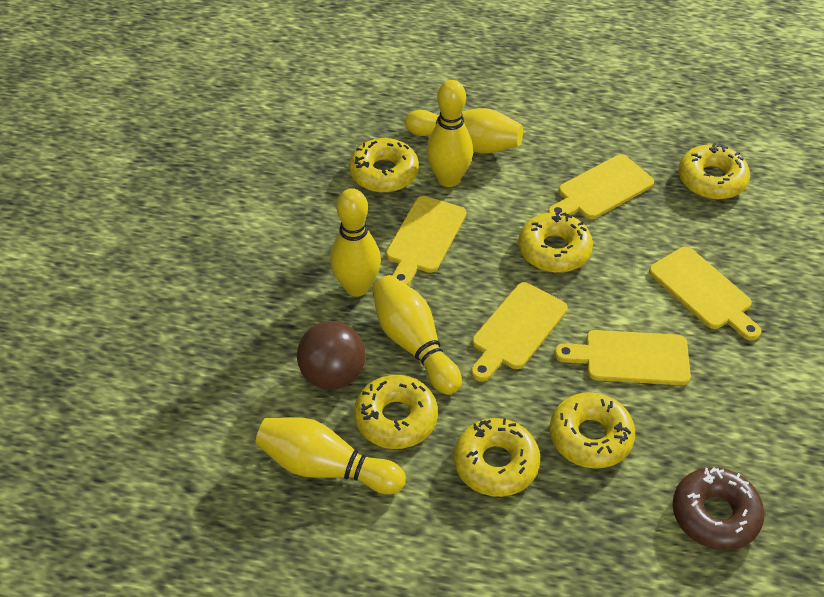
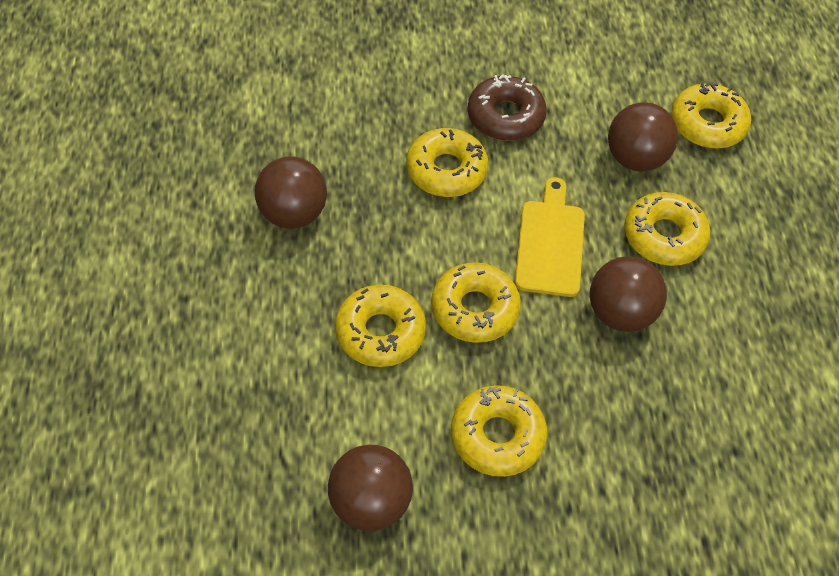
brown ball: [297,321,366,390] = 1 -> [255,156,327,229] [328,445,413,531] [590,256,667,332] [608,102,678,172] = 4
yellow bowling pin: [255,417,406,494] [330,188,381,297] [372,275,462,395] [405,108,523,153] [426,80,473,187] = 5 -> none = 0
yellow cutting board: [386,196,466,286] [471,282,568,381] [548,154,654,219] [554,330,691,385] [649,247,761,340] = 5 -> [515,177,585,297] = 1

